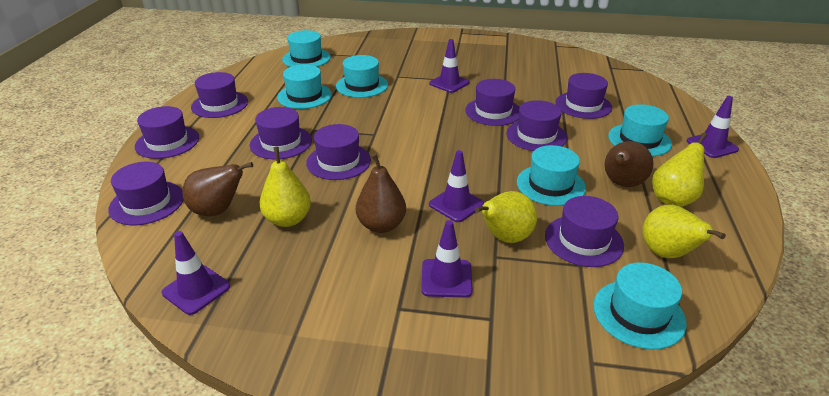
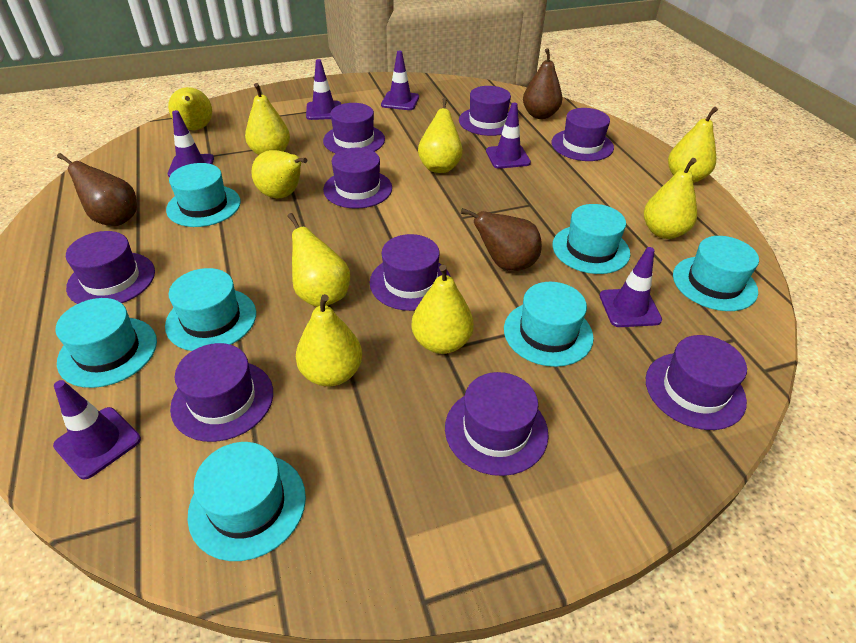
purple traffic cone: [162,231,230,315] [421,220,473,298] [429,39,469,93] [429,150,484,222] [687,96,739,158] = 5 -> [53,380,141,479] [168,110,214,177] [306,59,341,120] [381,50,419,110] [486,103,531,169] [599,247,662,327] = 6
turquoise hat: [277,64,332,109] [282,30,331,67] [336,55,388,98] [517,145,586,206] [593,262,686,349] [608,104,672,156] = 6 -> [55,298,157,388] [165,268,256,351] [166,163,241,227] [187,442,306,561] [504,282,594,367] [552,204,630,274] [673,236,759,311] = 7
yellow pear: [259,147,311,227] [475,191,537,243] [642,205,726,258] [652,133,707,207] = 4 -> [168,87,212,130] [245,83,290,155] [251,150,307,198] [287,213,350,307] [296,294,362,386] [411,265,474,354] [418,98,463,173] [644,158,697,239] [668,107,718,183] = 9

